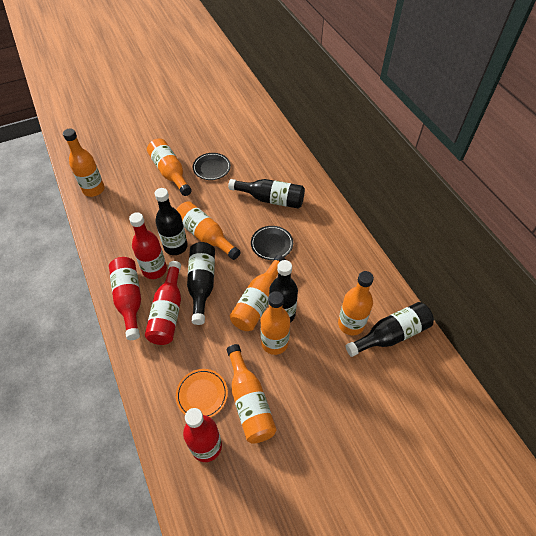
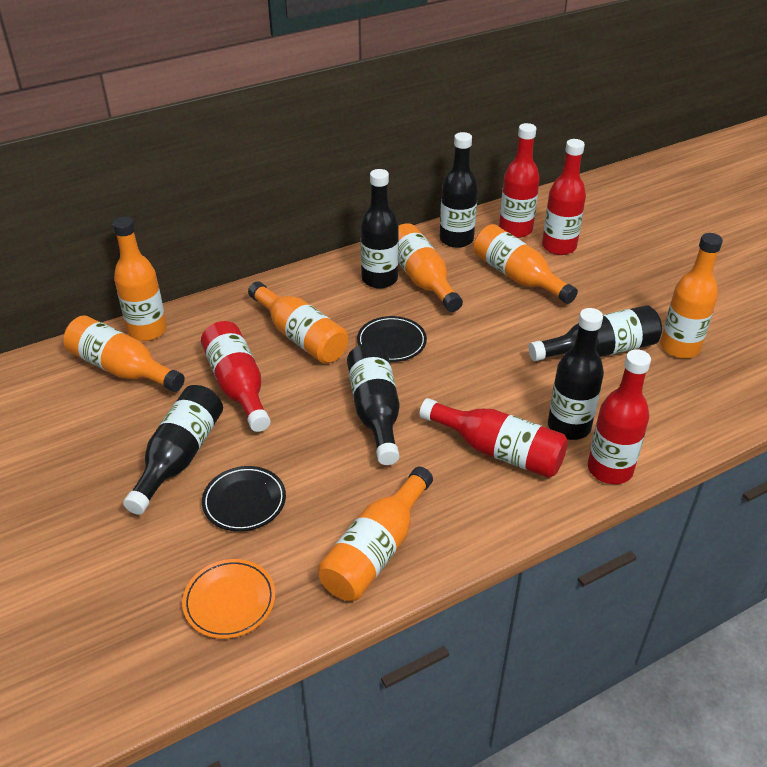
black bottle: [155,188,188,255] [187,242,215,325] [228,179,305,209] [269,260,298,323] [346,302,434,357] = 5 -> [123,385,223,515] [347,343,400,465] [360,169,399,289] [440,132,478,248] [529,305,662,361] [548,308,604,440] = 6
red bottle: [109,257,141,340] [129,212,167,279] [145,261,181,345] [183,408,222,462] = 4 -> [201,321,271,432] [419,398,568,478] [499,123,540,238] [542,139,586,255] [588,349,651,484] = 5

